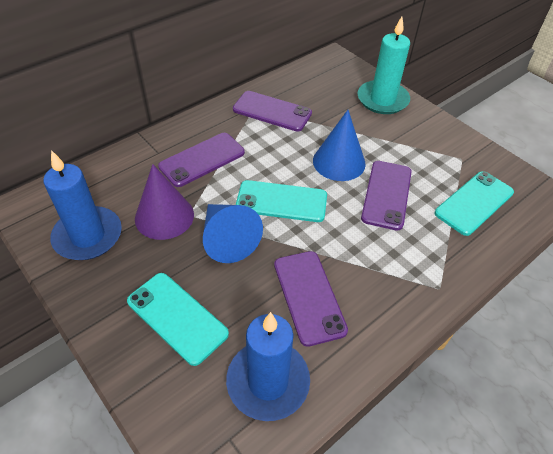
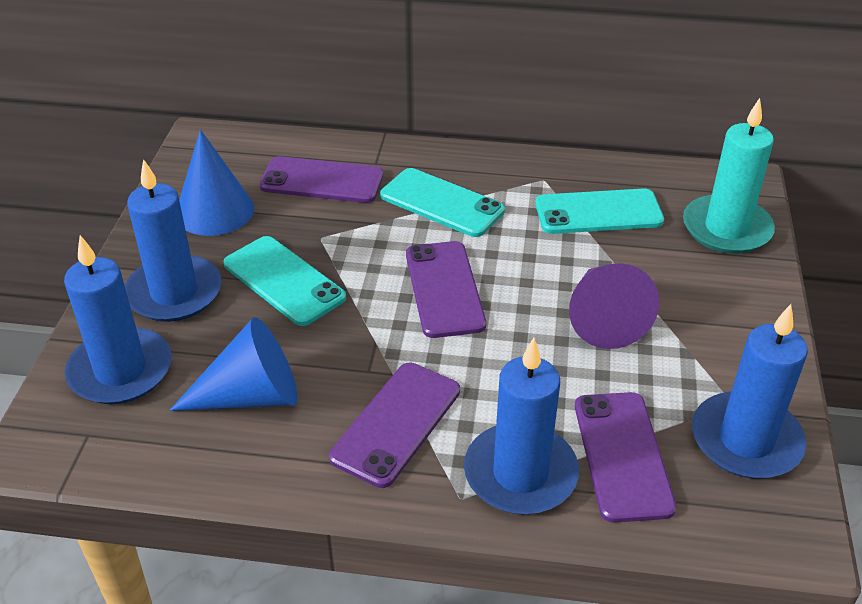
blue candle: [43,150,122,260] [226,312,310,421] = 2 -> [64,235,172,404] [125,159,221,322] [464,337,579,515] [692,304,808,479] = 4

